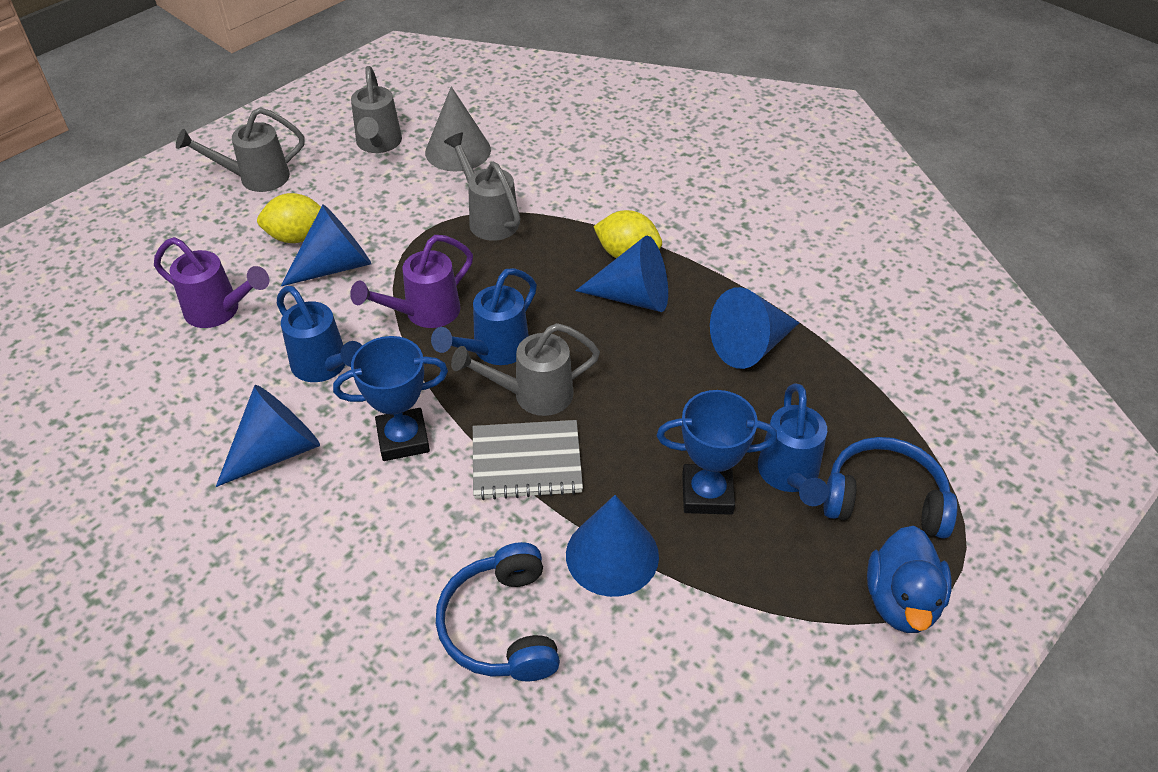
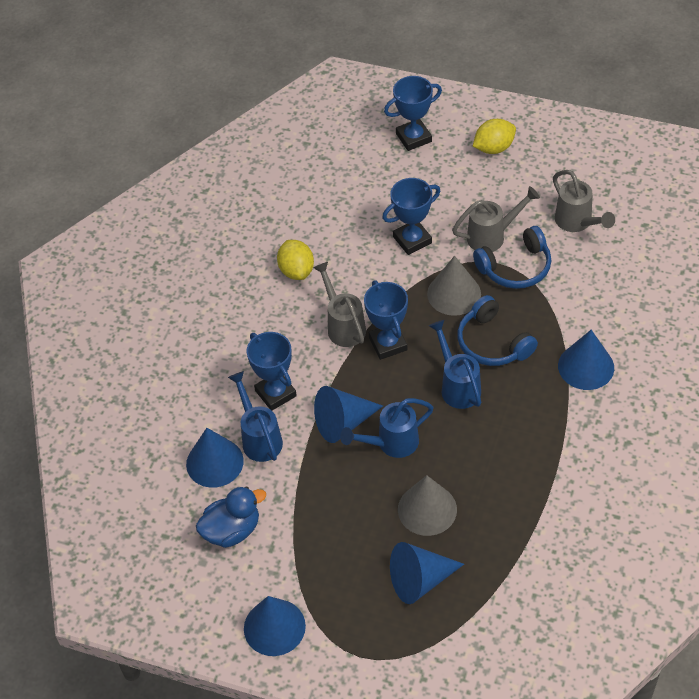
blue trophy: [333,336,448,461] [657,390,777,515] = 2 -> [247,332,297,411] [364,280,408,360] [382,178,440,255] [384,76,442,151] = 4
grey cone: [425,87,491,171] = 1 -> [398,475,457,536] [427,256,481,316] = 2
grey notebook: [473,420,583,500] = 1 -> none = 0
grey watering can: [176,107,305,192] [351,66,402,153] [444,132,520,241] [451,323,600,416] = 4 -> [313,262,366,347] [452,186,540,252] [553,170,615,232] = 3
purple watering can: [154,237,269,328] [350,235,473,328] = 2 -> none = 0

